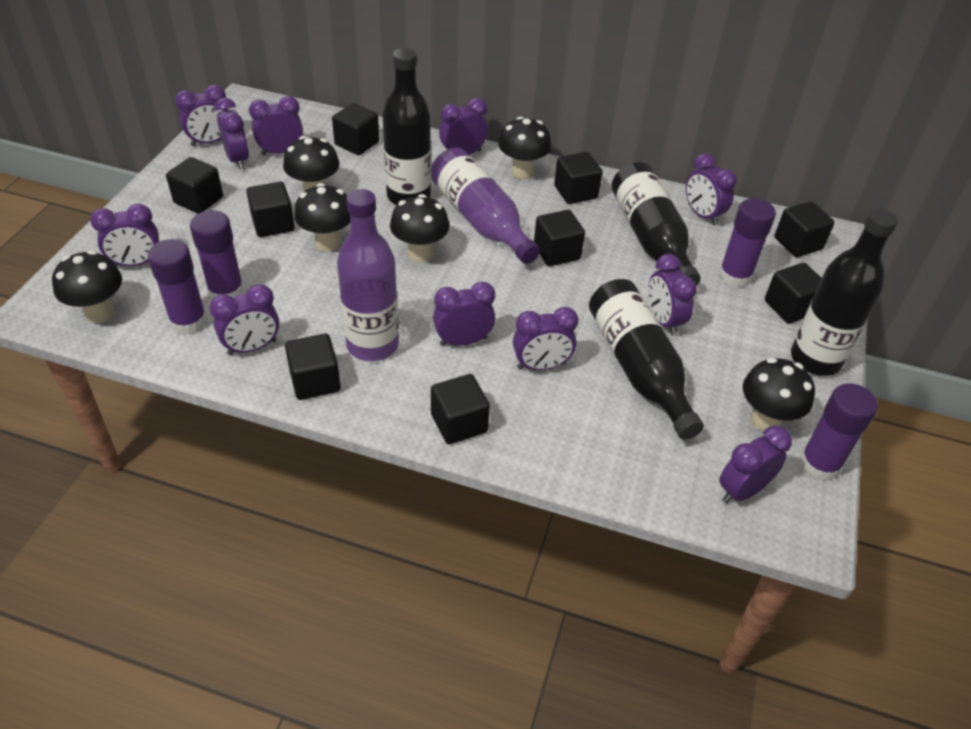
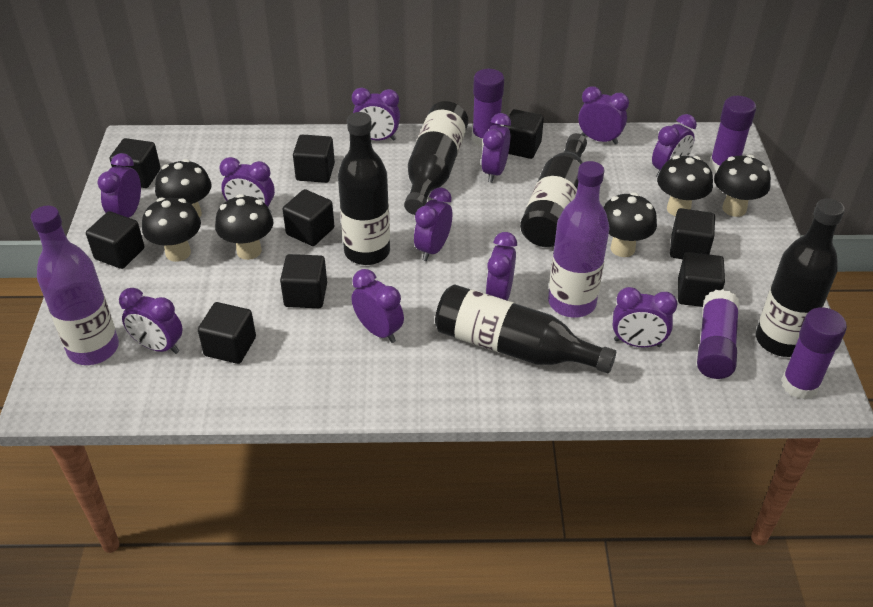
black bottle: [382,48,431,205] [589,279,704,440] [612,162,701,285] [791,208,898,376] = 4 -> [338,112,390,265] [404,101,468,215] [435,285,616,373] [520,133,587,247] [756,198,845,357] = 5

